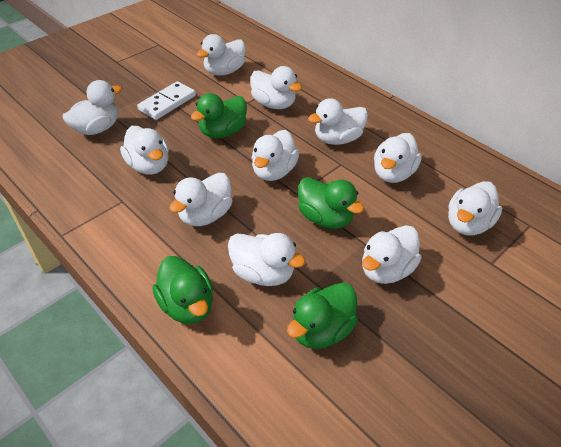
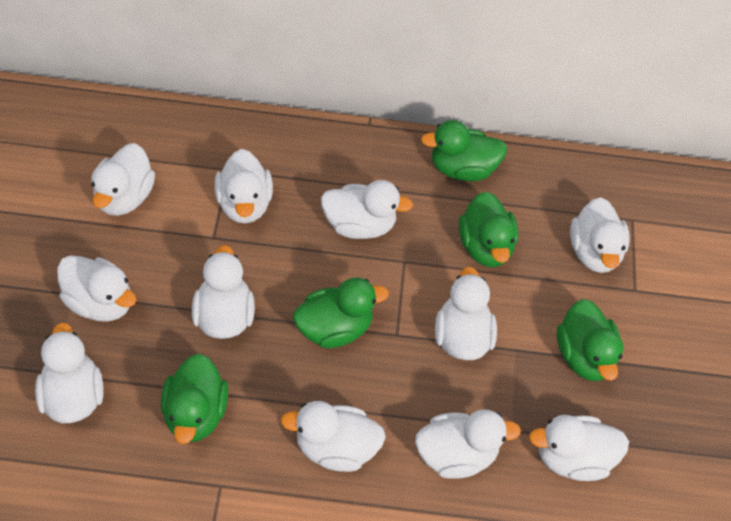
green duck: [152,256,213,324] [191,93,247,138] [287,282,358,349] [298,177,364,229] = 4 -> [161,354,228,444] [293,277,389,348] [421,120,507,181] [459,192,518,267] [557,299,624,381] = 5
white domino: [137,81,196,120] = 1 -> none = 0

